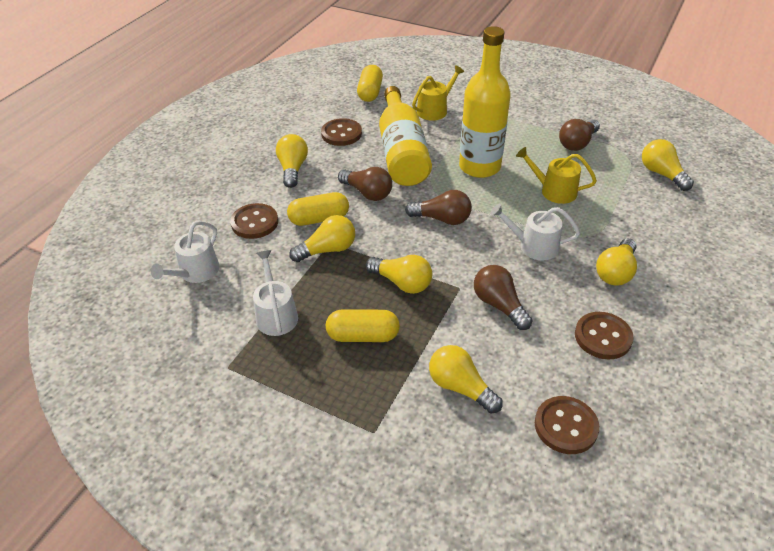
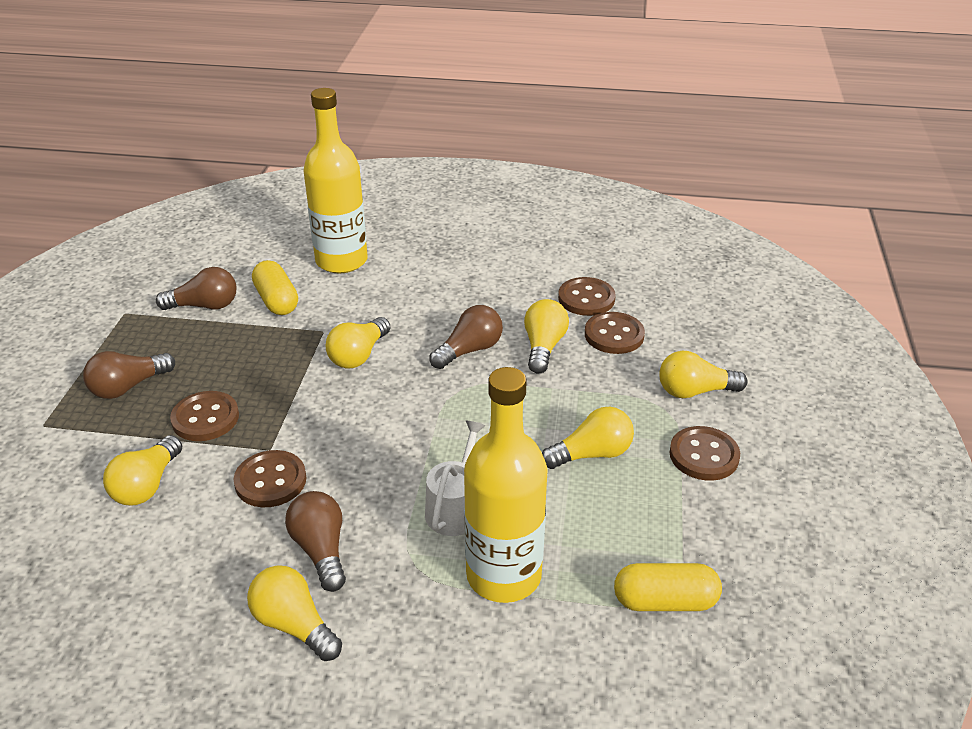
brown button: [230,203,278,239] [321,118,362,146] [535,396,599,454] [575,312,634,360] = 4 -> [170,391,239,441] [234,450,306,507] [558,277,616,316] [585,312,645,354] [669,426,740,481] = 5
white watering can: [151,221,219,283] [253,250,298,336] [490,204,580,260] = 3 -> [425,420,486,536] = 1
yellow capsule: [287,192,349,226] [326,309,400,342] [357,65,383,102] = 3 -> [252,260,298,315] [614,563,722,611] = 2
yellow watering can: [412,65,464,121] [516,147,597,204] = 2 -> none = 0

